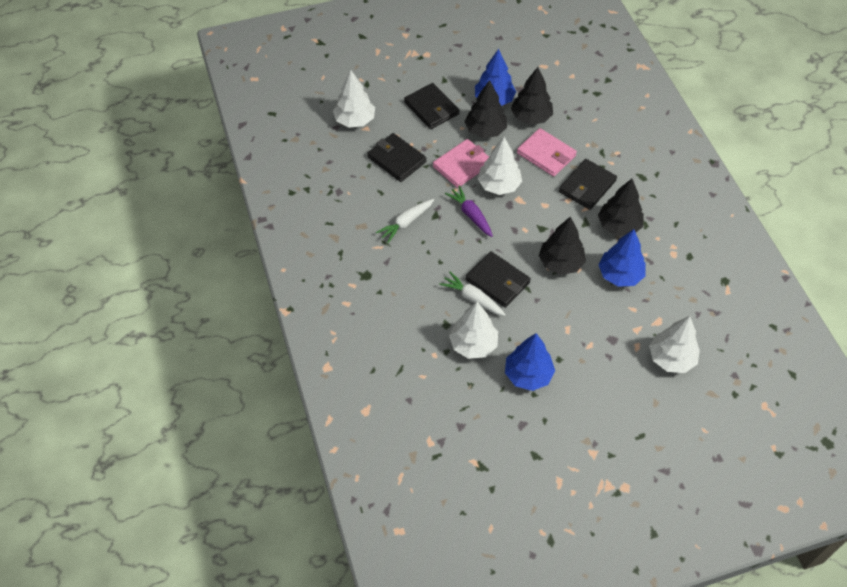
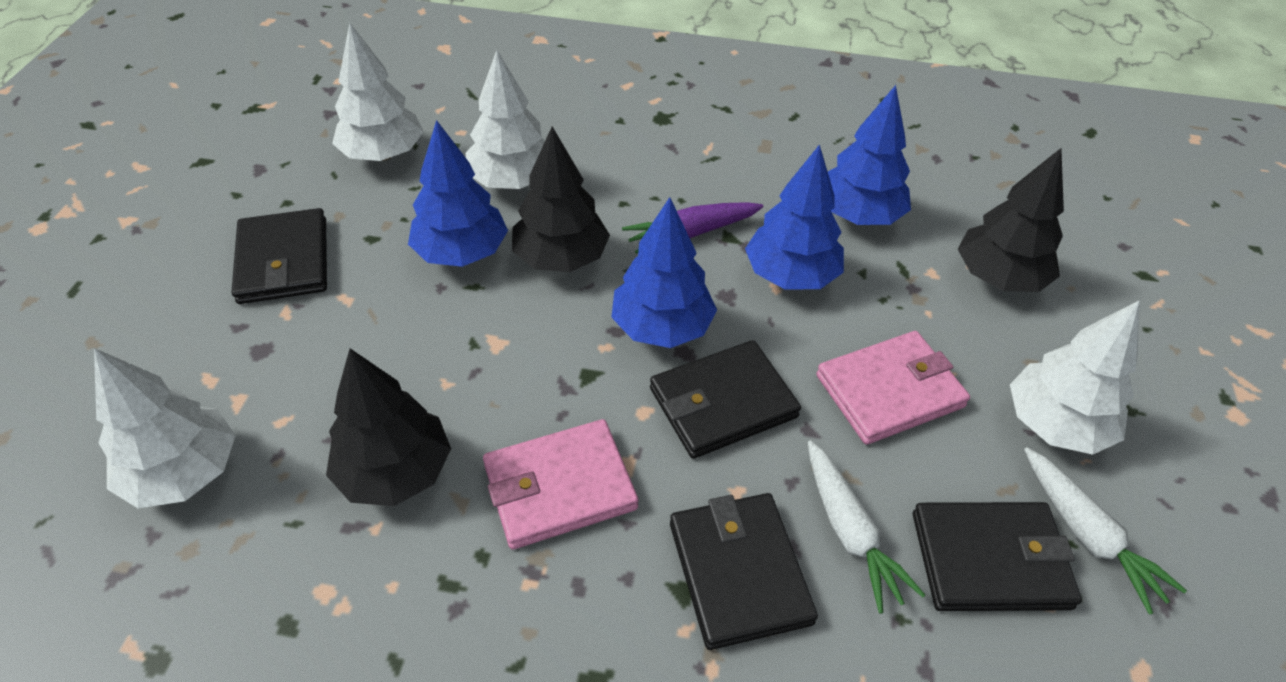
black tree: [464,80,507,138] [511,67,553,125] [539,217,586,275] [598,179,644,236] = 4 -> [326,348,451,506] [512,127,610,272] [958,148,1064,292] = 3
blue tree: [475,49,516,106] [505,333,555,391] [598,229,646,287] = 3 -> [408,120,508,267] [611,197,717,348] [745,144,844,290] [828,85,911,225] = 4

